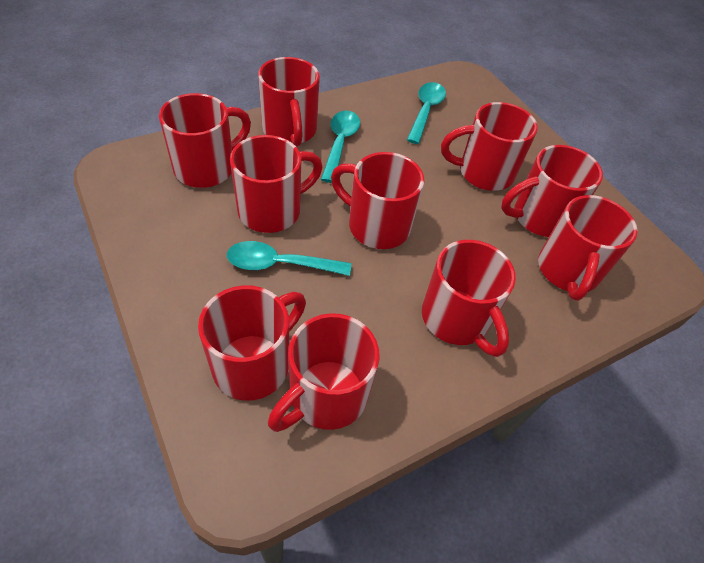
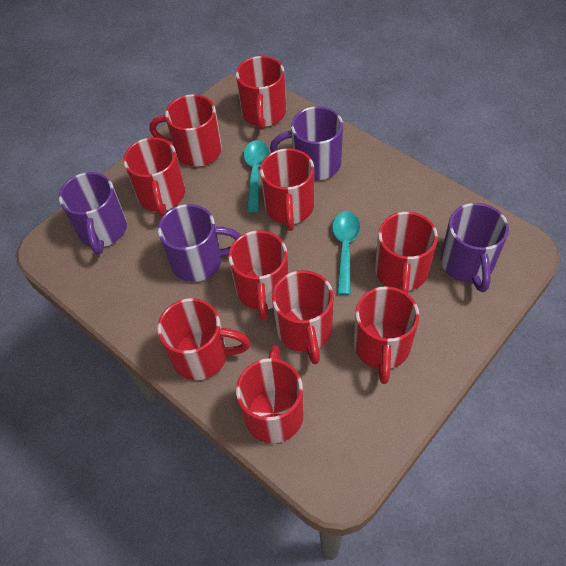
purple mug: none = 0 -> [59,172,127,254] [158,204,241,282] [270,106,343,180] [441,203,509,292] = 4
turquoise spoon: [227,241,351,276] [321,111,360,183] [407,82,446,144] = 3 -> [244,140,269,212] [332,211,360,295] = 2

